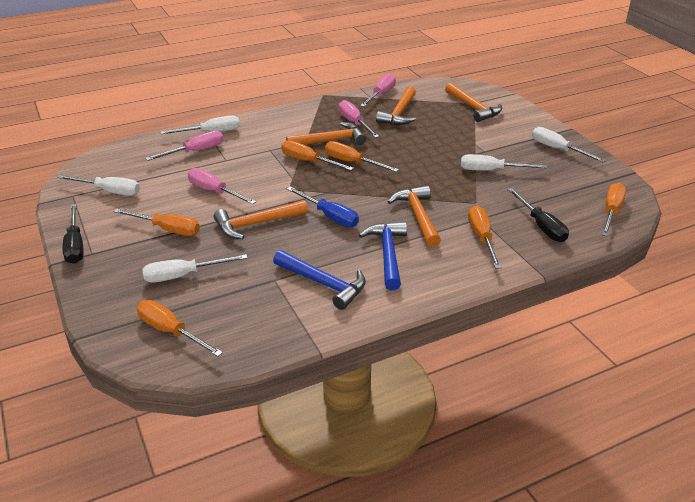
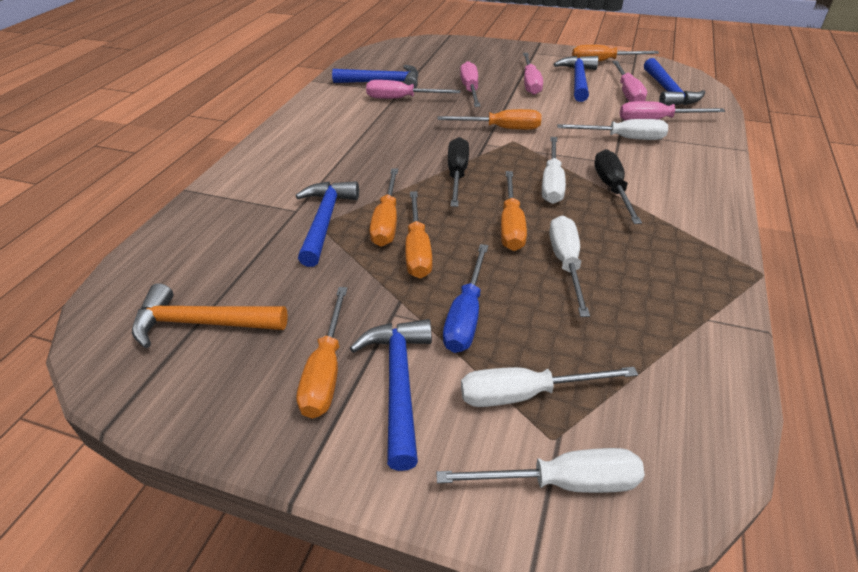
blue hammer: [273,250,366,310] [359,222,407,290] = 2 -> [296,181,359,267] [332,65,419,89] [350,319,432,471] [553,56,598,102] [644,58,706,106] = 5
orange hammer: [214,200,308,239] [286,122,366,145] [376,86,416,125] [388,186,441,247] [445,83,502,122] = 5 -> [132,283,288,348] = 1
pink screwdriver: [145,131,224,161] [188,168,256,205] [339,100,379,138] [360,74,396,107] = 4 -> [366,80,461,99] [460,61,481,107] [523,53,543,95] [612,61,647,102] [620,101,725,121] = 5

